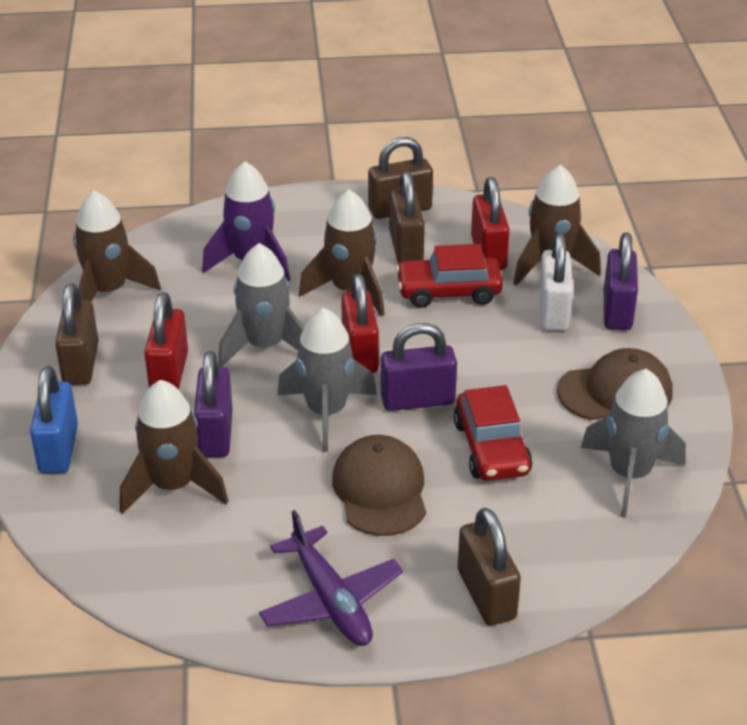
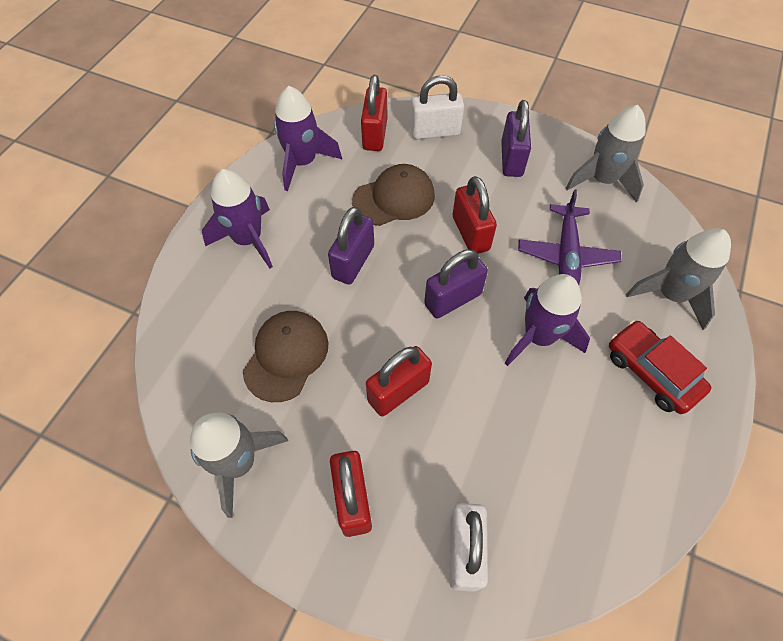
blue padlock: [30,366,78,474] = 1 -> none = 0
brown padlock: [55,283,99,385] [368,137,433,219] [389,171,425,264] [458,508,521,626] = 4 -> none = 0
brown rocket: [73,190,161,302] [120,380,228,514] [299,190,385,316] [513,165,601,286] = 4 -> none = 0
purple rocket: [202,161,290,281] = 1 -> [202,169,273,269] [274,86,342,191] [505,274,590,366] = 3
red car: [396,244,503,308] [454,385,533,481] = 2 -> [609,320,711,414] = 1
red padlock: [144,292,188,390] [341,274,379,373] [471,177,510,270] = 3 -> [330,451,372,537] [361,75,387,151] [366,346,432,417] [453,176,497,254] = 4
white padlock: [539,233,573,331] = 1 -> [411,75,464,139] [449,503,488,592] = 2

